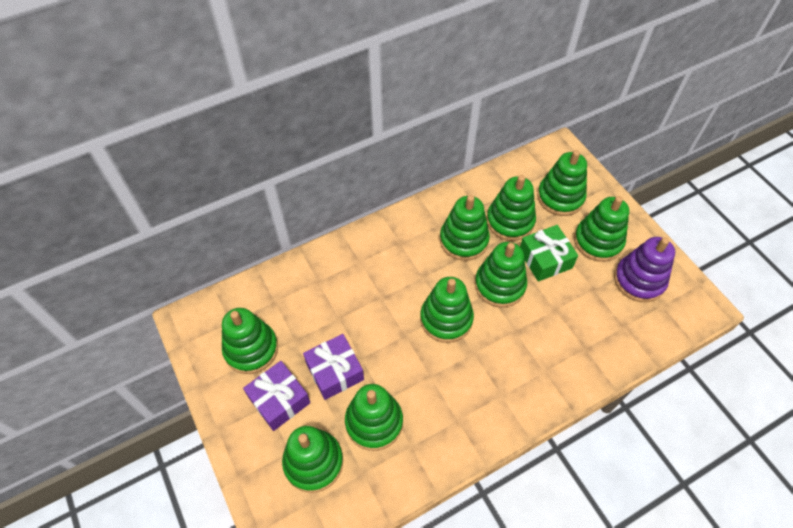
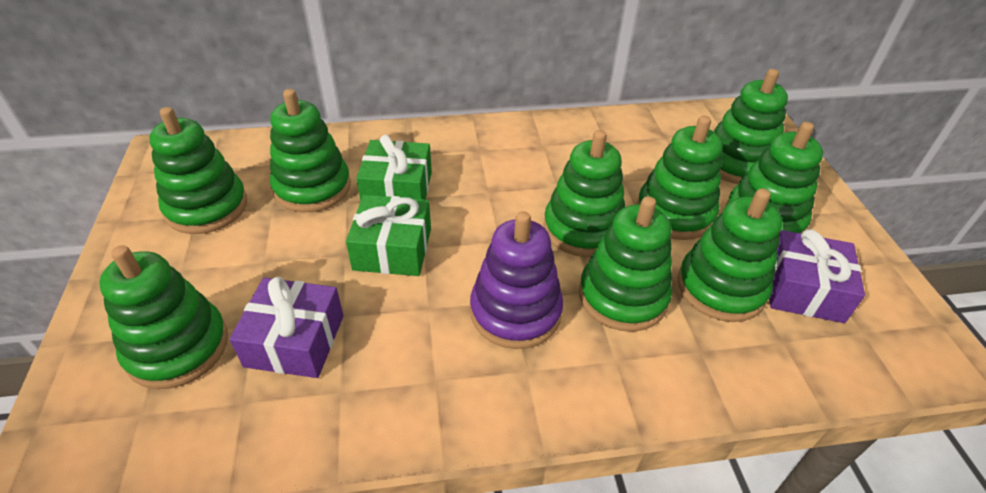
green gift: [520,225,578,282] = 1 -> [346,195,431,276] [356,135,432,201] = 2

